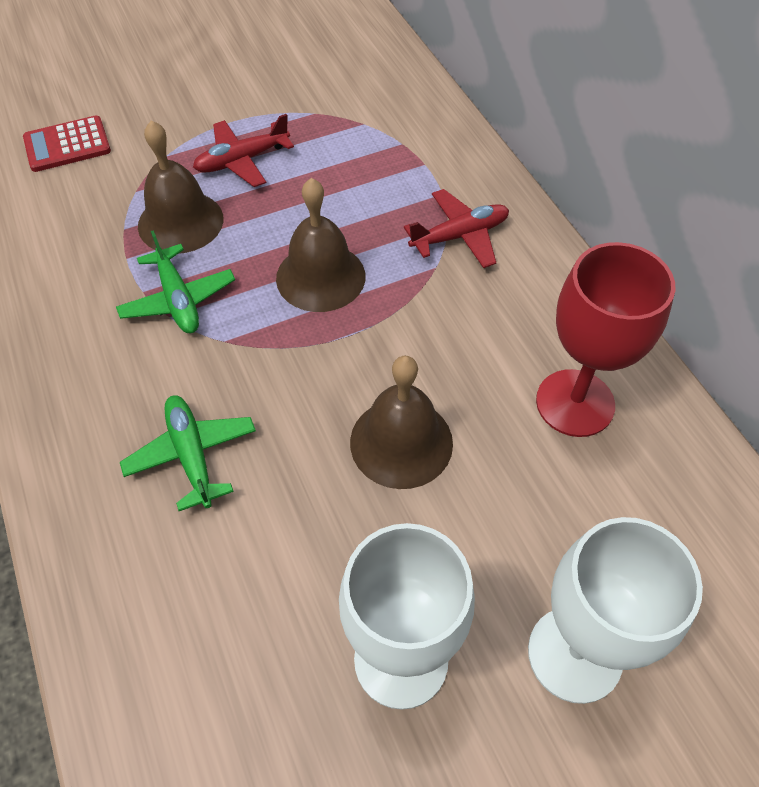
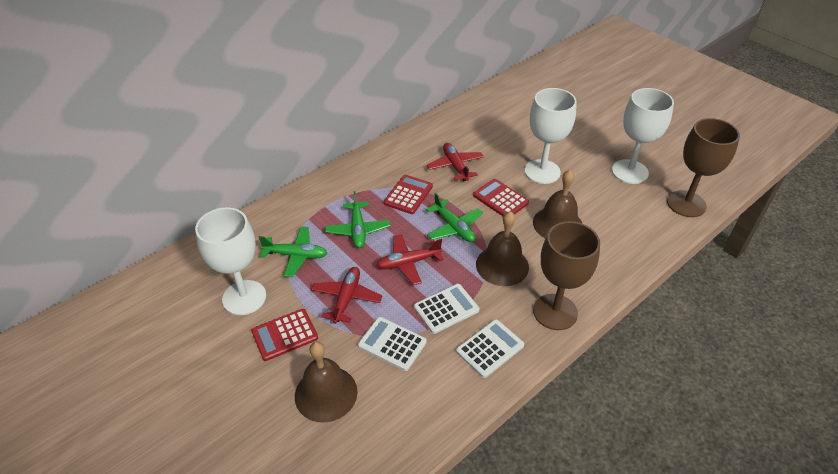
brown goblet: none = 0 -> [533,221,600,330] [667,118,740,217] = 2
green plane: [116,230,235,333] [120,395,256,511] = 2 -> [259,226,327,277] [325,191,391,248] [426,193,483,242] = 3
red calculator: [23,116,111,172] = 1 -> [251,309,318,361] [384,175,433,214] [473,179,529,216] = 3
red goblet: [536,242,676,437] = 1 -> none = 0
red plane: [193,114,294,187] [404,189,509,268] = 2 -> [311,267,382,324] [376,234,444,285] [427,143,484,181] = 3
white calculator: none = 0 -> [358,317,427,371] [414,284,479,334] [456,319,524,378] = 3
white goblet: [339,523,475,710] [528,517,703,704] = 2 -> [195,207,266,315] [524,88,577,184] [612,88,674,184] = 3

